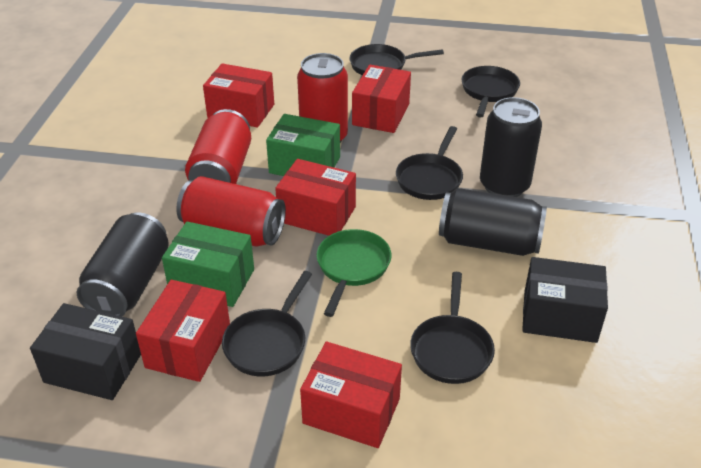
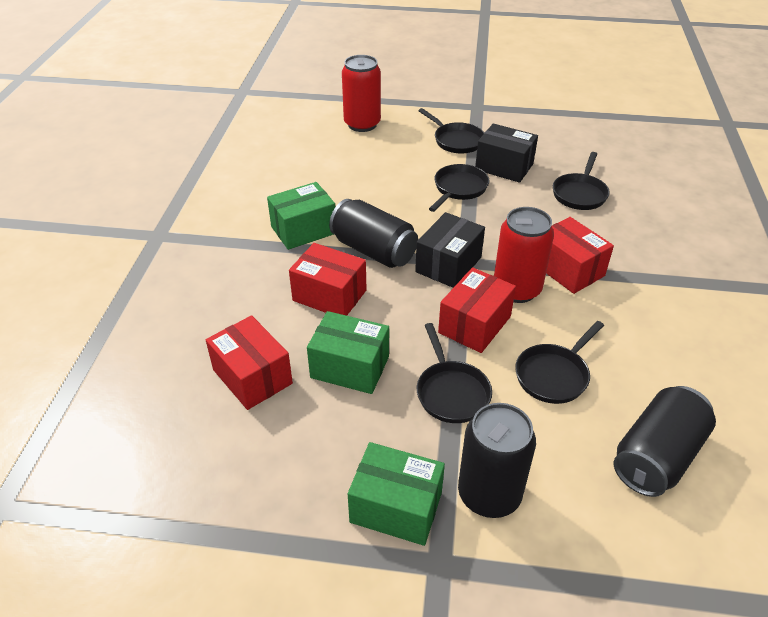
green box: [162,222,254,307] [266,114,340,176] = 2 -> [267,182,335,250] [307,311,389,394] [348,442,445,546] = 3
green pan: [316,229,392,317] = 1 -> none = 0
red box: [136,280,230,382] [203,63,274,128] [275,159,356,236] [300,342,402,448] [352,65,411,133] = 5 -> [206,315,293,410] [289,243,367,316] [438,267,516,353] [546,217,614,294] = 4
red can: [176,176,286,247] [185,109,251,184] [297,53,348,143] = 3 -> [342,55,381,132] [494,207,554,303] = 2

